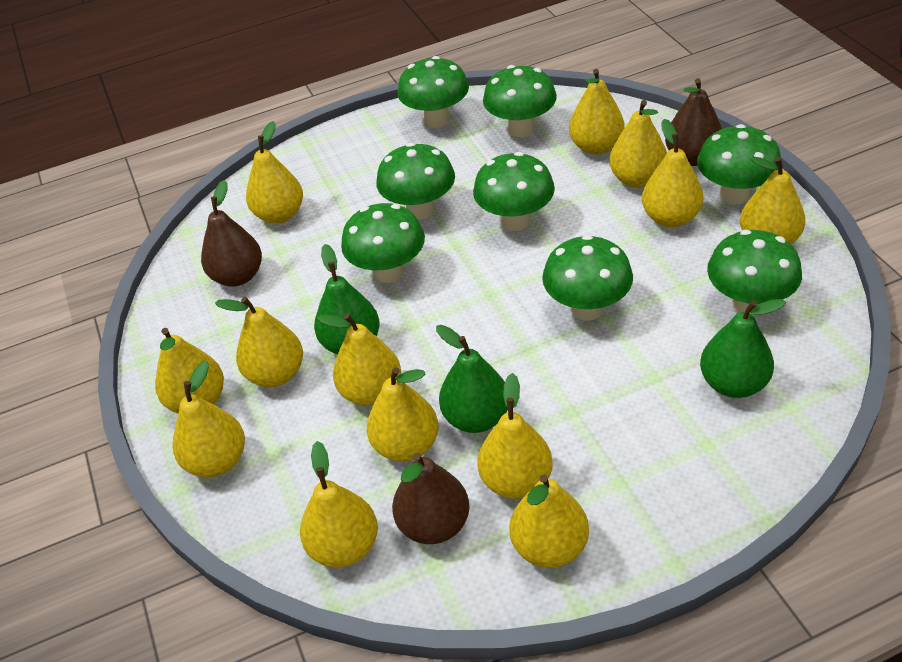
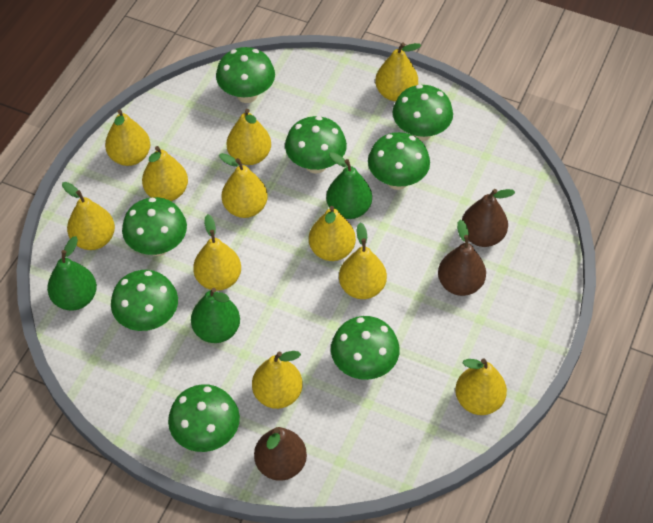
yellow pear: [155,328,224,414] [173,361,245,477] [215,297,303,387] [246,121,303,223] [300,441,378,568] [317,313,401,406] [367,368,439,461] [477,373,553,499] [509,474,589,568] [569,69,625,155] [609,100,667,188] [642,119,703,227] [740,157,805,244] = 13 -> [62,182,115,250] [105,110,150,166] [142,146,188,201] [193,214,241,291] [219,153,268,218] [227,109,271,165] [252,351,303,409] [309,206,356,261] [339,222,387,299] [375,43,421,101] [455,358,507,415] = 11

